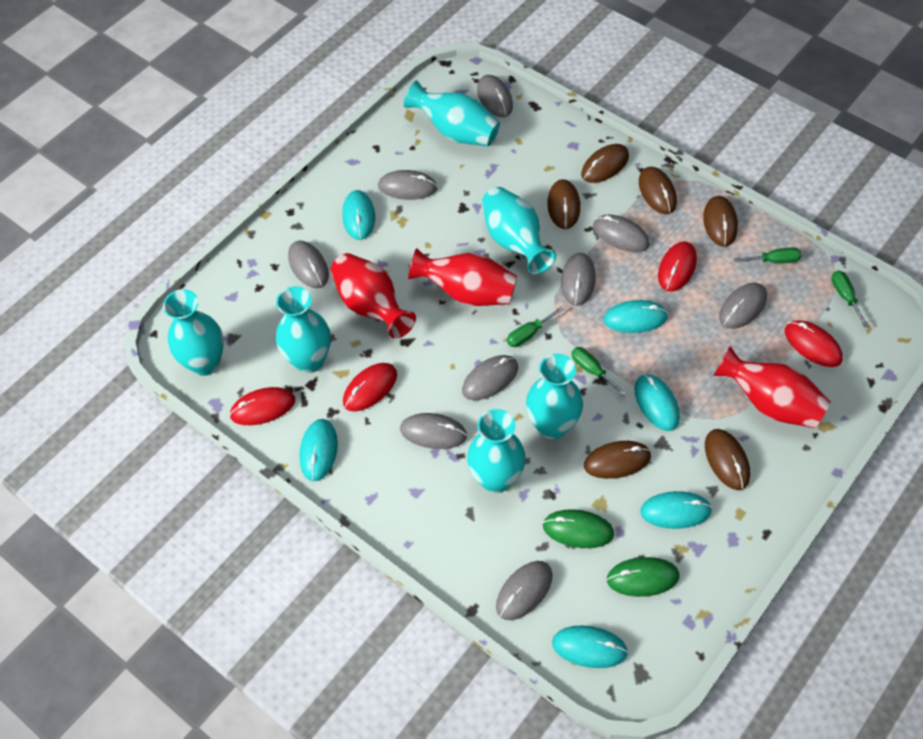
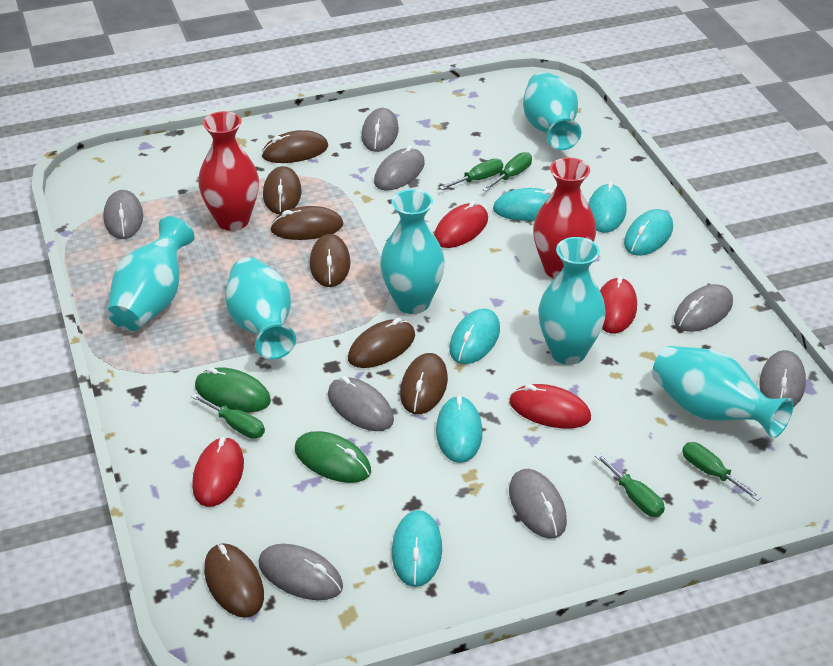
brown mouse: [547,179,580,229] [581,144,629,183] [584,441,651,479] [639,167,677,214] [703,196,738,247] [705,429,750,490] = 6 -> [204,543,264,618] [262,130,328,163] [263,166,302,214] [270,206,343,240] [310,234,350,287] [348,318,415,368] [400,353,448,414] = 7
green screwdriver: [507,306,564,347] [571,347,627,396] [734,248,801,263] [831,271,869,327] = 4 -> [191,393,265,439] [439,159,503,190] [482,152,532,191] [595,453,665,517] [682,442,762,501] = 5
grey mouse: [288,241,329,288] [378,170,437,200] [400,413,467,449] [462,355,518,400] [477,75,513,117] [496,561,552,620] [561,253,596,306] [593,215,650,252] [719,283,767,329] = 9 -> [103,190,143,239] [259,544,343,600] [328,376,394,431] [361,108,399,152] [374,145,425,190] [509,469,567,539] [674,284,733,332] [759,350,806,407] = 8
red vase: [331,253,416,339] [408,248,517,306] [713,346,830,428] = 3 -> [198,111,259,231] [533,157,596,279] = 2

